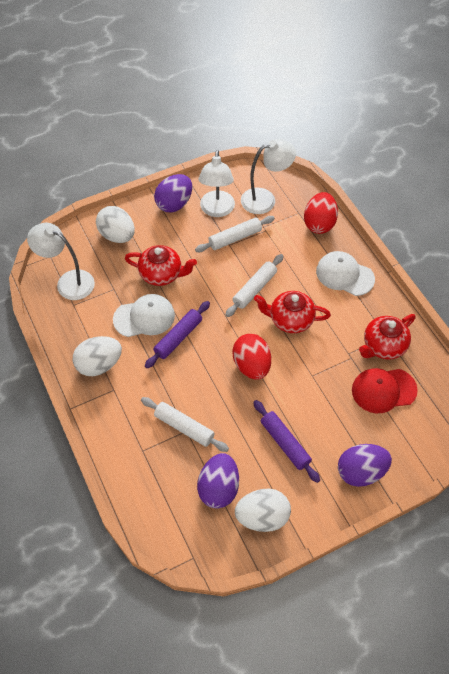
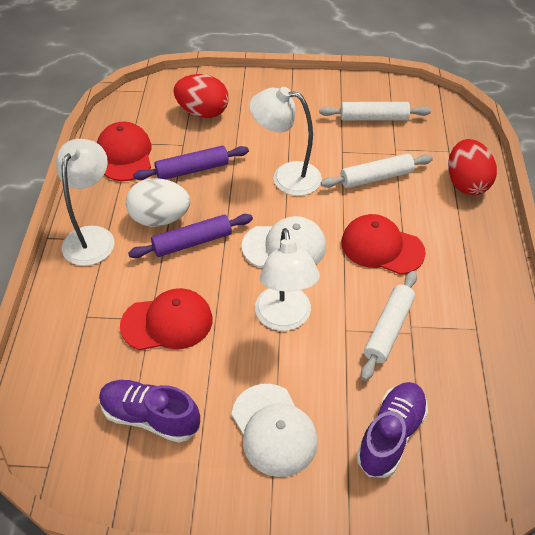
purple egg: [154,174,192,212] [197,453,239,509] [338,444,392,487] = 3 -> none = 0
purple shoe: none = 0 -> [99,380,200,443] [356,382,428,478] = 2
red cap: [352,368,418,413] = 1 -> [97,122,151,181] [120,288,213,350] [341,214,426,275] = 3
red teapot: [125,245,197,286] [254,291,331,333] [359,314,416,360] = 3 -> none = 0
white egg: [73,336,122,376] [96,206,135,243] [235,489,291,532] = 3 -> [126,178,190,227] = 1

